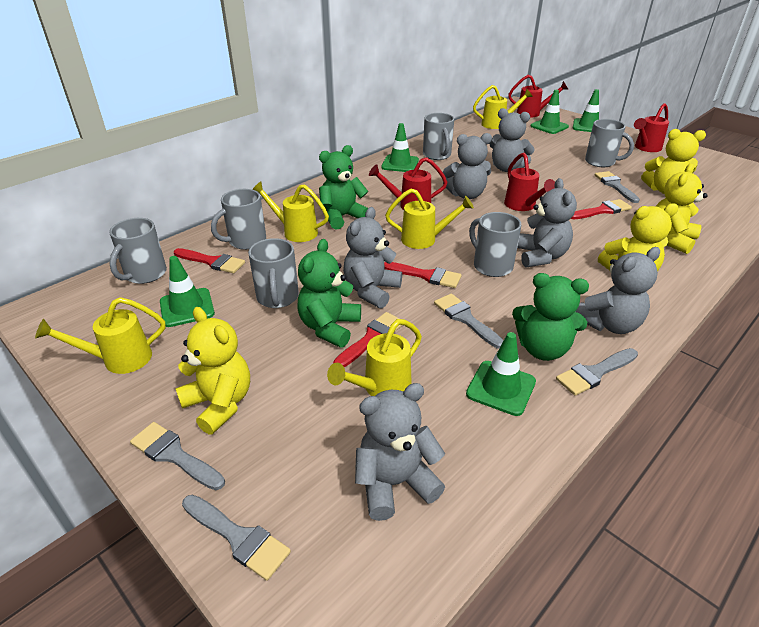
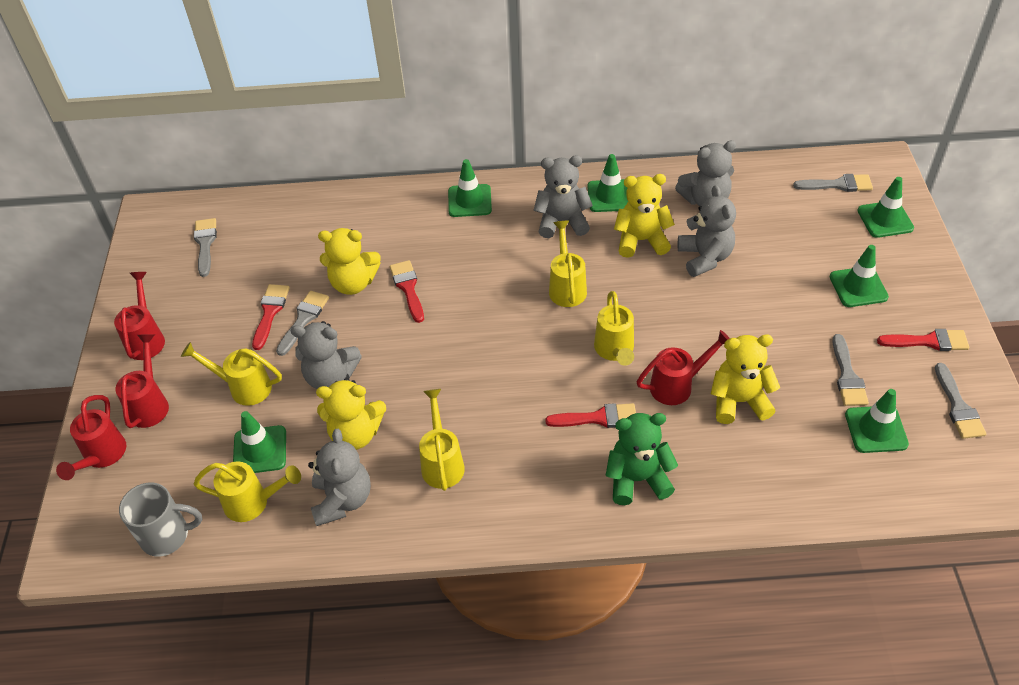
green teddy bear: [297,239,361,348] [319,145,369,230] [512,273,589,361] = 3 -> [605,413,678,505] = 1
green traffic cone: [160,256,215,327] [381,123,419,172] [466,332,536,416] [530,90,569,134] [572,89,599,132] = 5 -> [233,411,286,473] [448,159,492,217] [587,154,628,212] [830,245,889,307] [845,389,909,453] [857,177,914,238] = 6
grey mug: [109,218,167,284] [211,189,266,250] [248,238,299,308] [423,113,454,160] [469,212,521,277] [585,119,634,167] = 6 -> [119,482,202,557] = 1
grey teddy bear: [343,207,402,309] [355,383,445,521] [443,133,492,199] [490,108,535,172] [517,178,577,268] [576,247,660,334] = 6 -> [290,321,362,389] [308,429,371,526] [533,155,593,238] [675,140,736,206] [678,185,736,277] = 5

